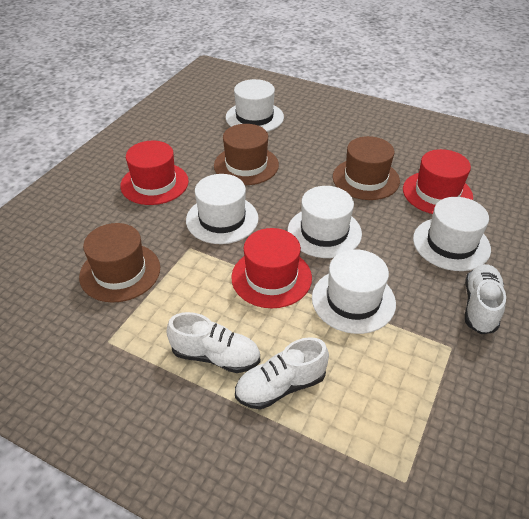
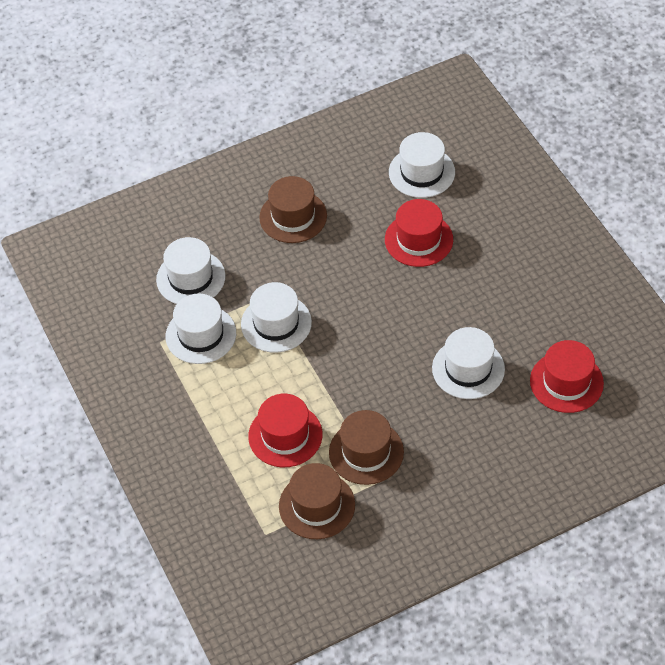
white shoe: [166,312,260,373] [235,337,329,410] [465,264,506,334] = 3 -> none = 0

